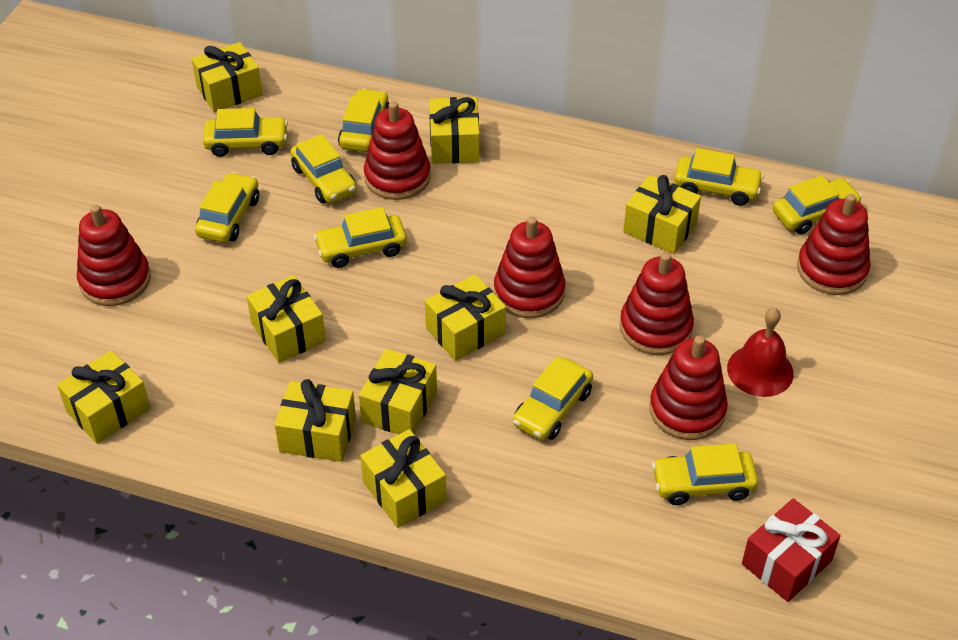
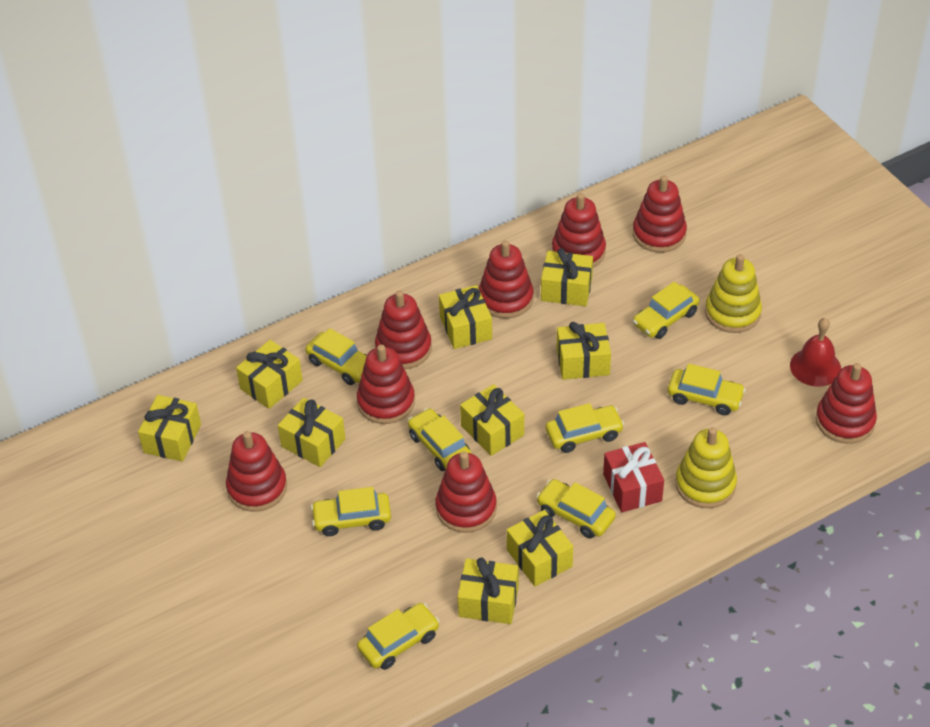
red stacking toy: [77,205,151,306] [364,101,431,200] [494,217,565,318] [620,252,694,355] [649,336,728,440] [797,194,871,295] = 6 -> [226,431,287,512] [357,344,415,424] [375,291,432,369] [436,452,497,533] [479,240,534,319] [552,193,606,267] [633,175,687,253] [816,363,877,444] = 8
yellow car: [195,172,259,243] [203,108,288,157] [290,134,357,204] [314,207,407,268] [338,88,389,152] [513,357,593,440] [652,444,758,505] [674,148,764,206] [773,175,862,234] = 9 -> [305,328,367,385] [311,487,391,536] [357,603,440,670] [408,408,472,471] [536,479,616,539] [546,403,624,453] [633,282,699,339] [668,364,746,415] = 8
yellow stacking toy: none = 0 -> [675,427,737,508] [705,254,762,333] = 2

